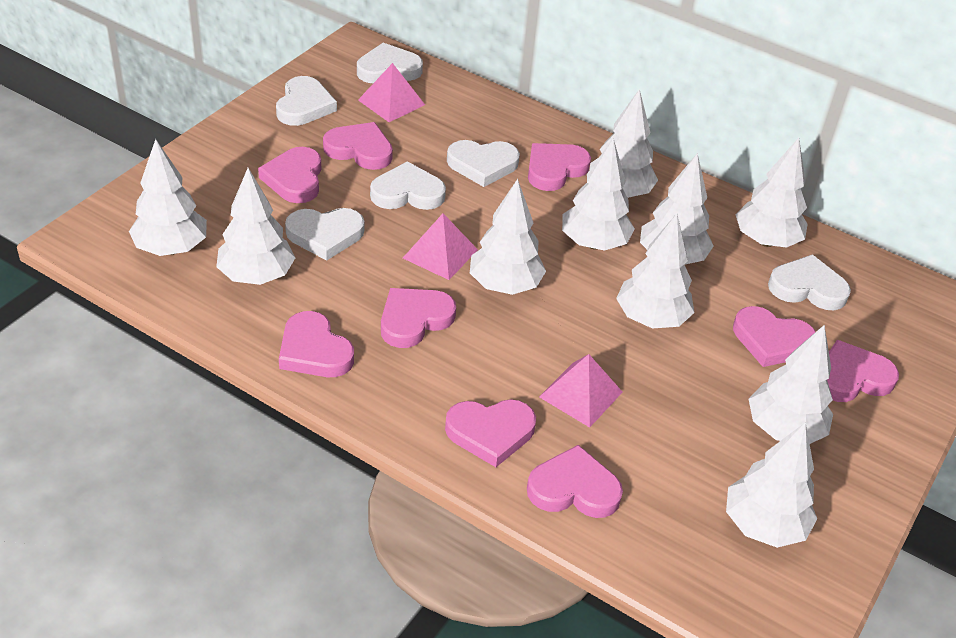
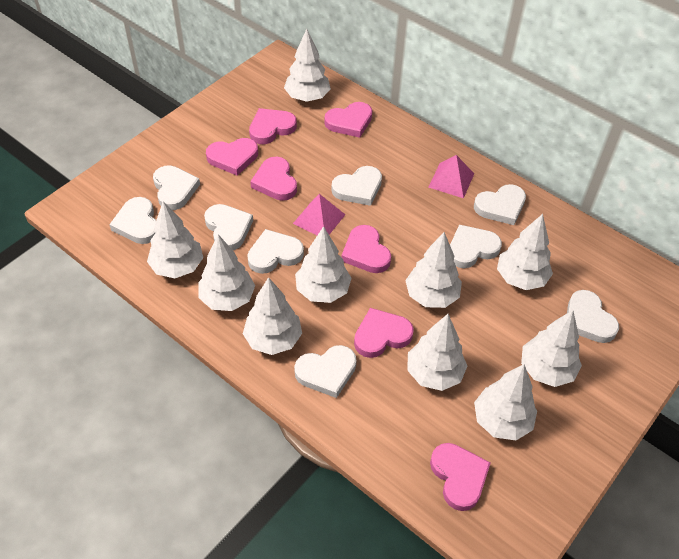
pink heart: [258,147,321,203] [279,311,354,377] [323,122,393,170] [381,288,456,348] [445,399,536,467] [527,445,623,518] [528,143,591,191] [733,306,816,367] [827,340,899,402] = 9 -> [206,138,258,176] [249,108,297,144] [250,157,297,201] [324,102,372,138] [341,225,391,273] [354,308,414,358] [430,443,491,511] = 7
pink pyramid: [358,63,425,122] [403,213,478,280] [539,354,622,428] = 3 -> [293,194,345,235] [428,155,474,198] = 2
white heart: [276,76,337,126] [285,208,364,261] [357,43,423,83] [370,161,446,210] [447,140,520,187] [768,255,851,310] = 6 -> [109,197,156,244] [153,165,200,210] [204,204,253,250] [247,229,304,274] [294,345,357,398] [332,166,382,206] [450,225,502,268] [474,184,526,225] [567,290,619,343] = 9

